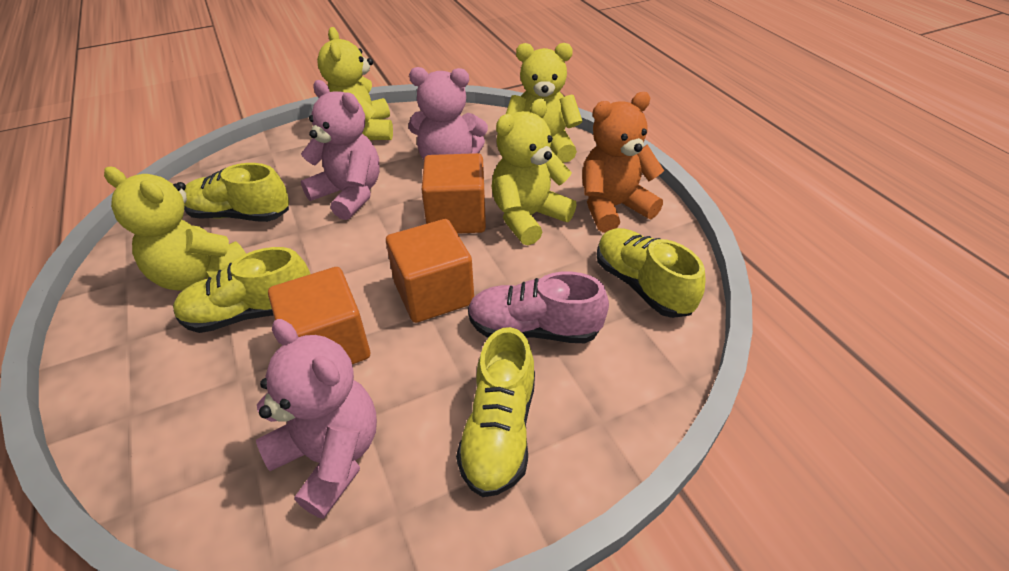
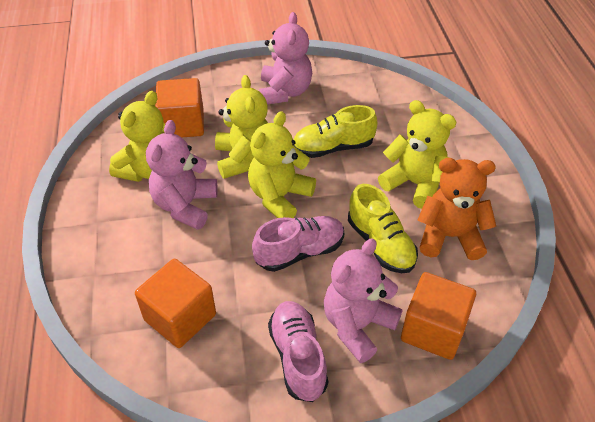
pink shoe: [468,272,609,343] = 1 -> [252,216,344,272] [268,301,328,402] = 2
yellow shoe: [173,247,310,333] [184,163,289,222] [456,327,535,497] [596,228,706,318] = 4 -> [293,105,377,158] [348,184,418,273] = 2

